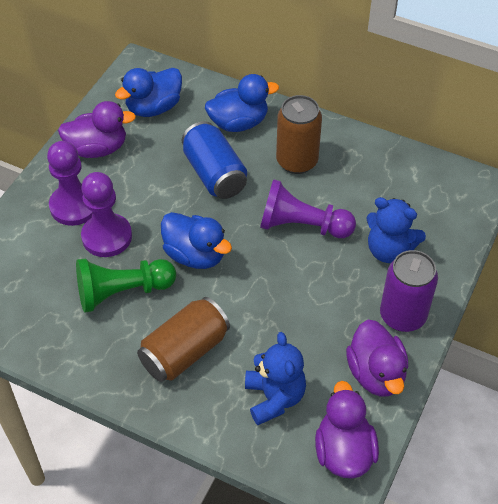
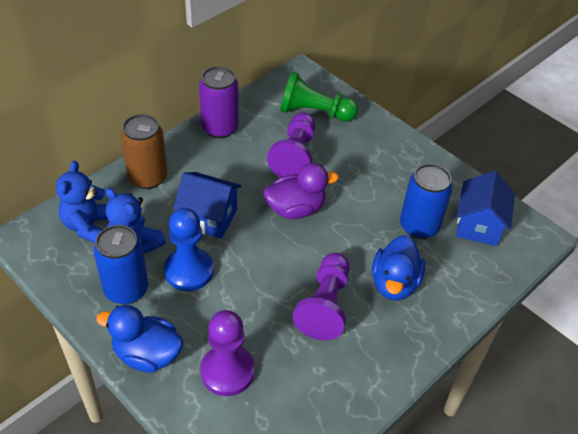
blue can: [182,121,247,199] = 1 -> [94,225,149,305] [400,164,453,239] = 2
blue duck: [115,68,182,117] [161,212,232,269] [205,74,279,132] = 3 -> [96,305,184,373] [372,235,425,301] = 2
blue house: none = 0 -> [173,172,242,239] [456,171,515,246] = 2
blue pawn: none = 0 -> [164,208,214,291] = 1
brown can: [137,297,230,382] [276,95,322,174] = 2 -> [121,114,168,189] = 1
purple duck: [58,101,136,158] [315,381,379,479] [346,320,408,397] = 3 -> [264,163,339,219] = 1

